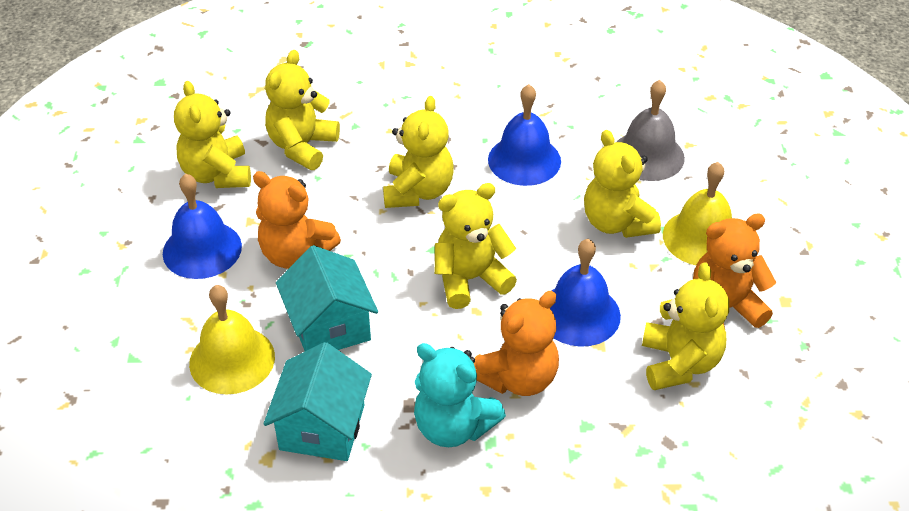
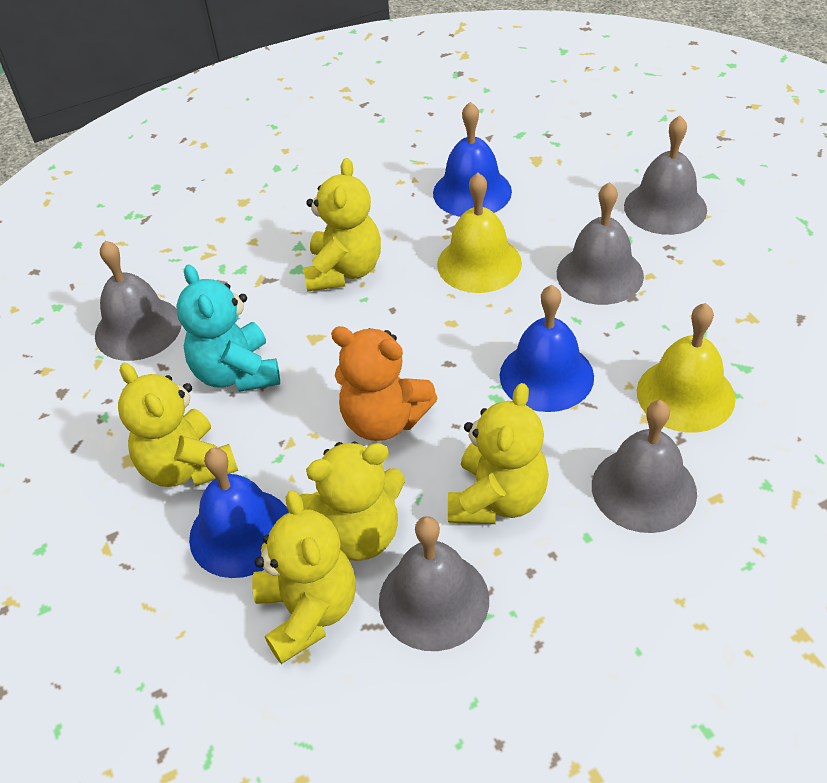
grey bell: [617,80,685,181] = 1 -> [95,240,182,361] [379,516,489,651] [557,182,644,305] [592,400,697,533] [624,116,707,235] = 5
orange teddy bear: [253,171,341,269] [474,291,559,396] [693,213,776,328] = 3 -> [331,326,438,441] = 1
turquoise house: [263,342,372,461] [276,245,378,351] = 2 -> none = 0
yellow teddy bear: [174,81,251,188] [265,50,340,170] [383,96,454,208] [435,183,517,309] [584,130,661,238] [642,262,729,390] = 6 -> [118,363,238,487] [252,490,356,664] [300,441,405,561] [303,158,381,292] [448,383,549,524] = 5

